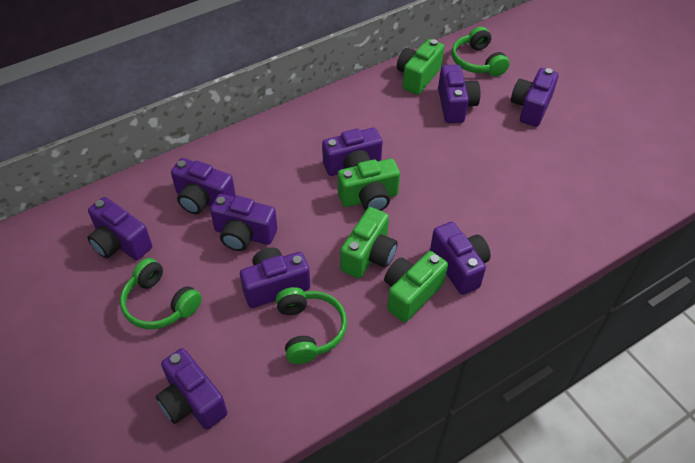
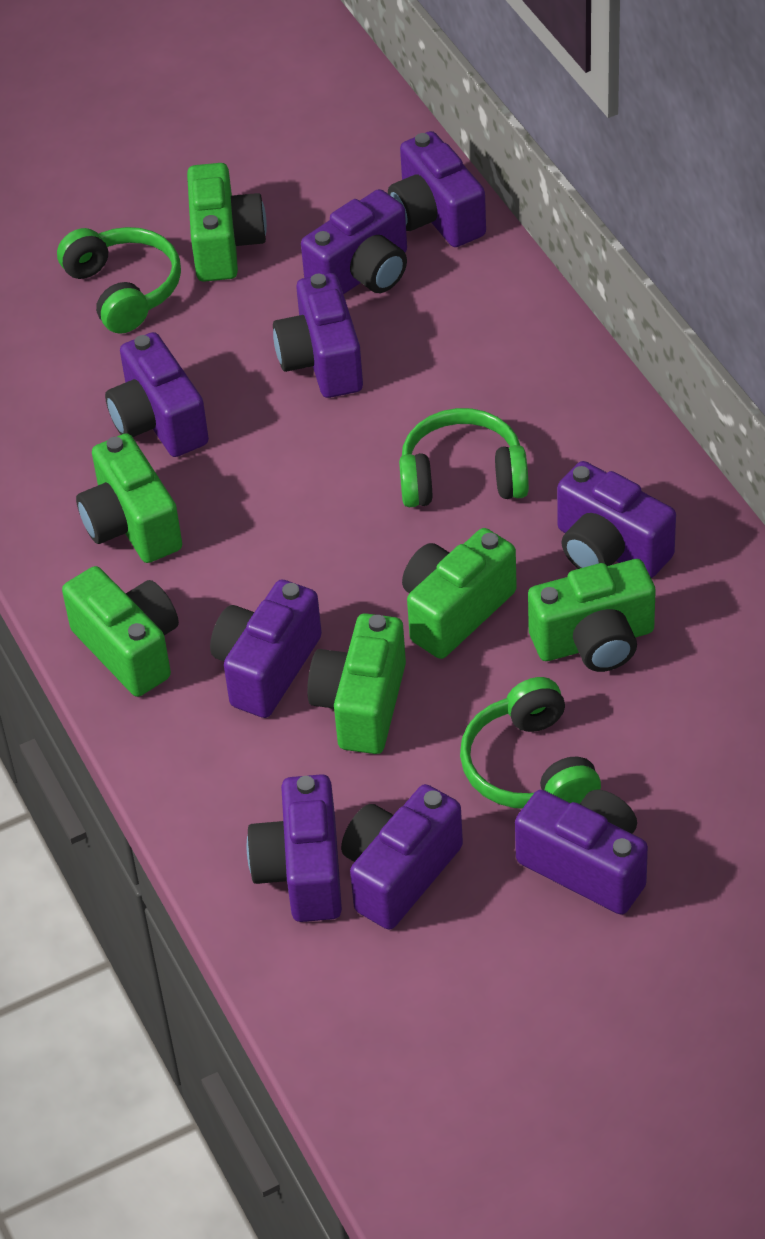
green camera: [338,159,400,211] [340,207,398,278] [384,251,448,322] [397,39,444,95] = 4 -> [62,566,179,697] [76,433,182,563] [187,163,267,282] [307,613,406,754] [402,528,517,659] [528,559,656,672] = 6

